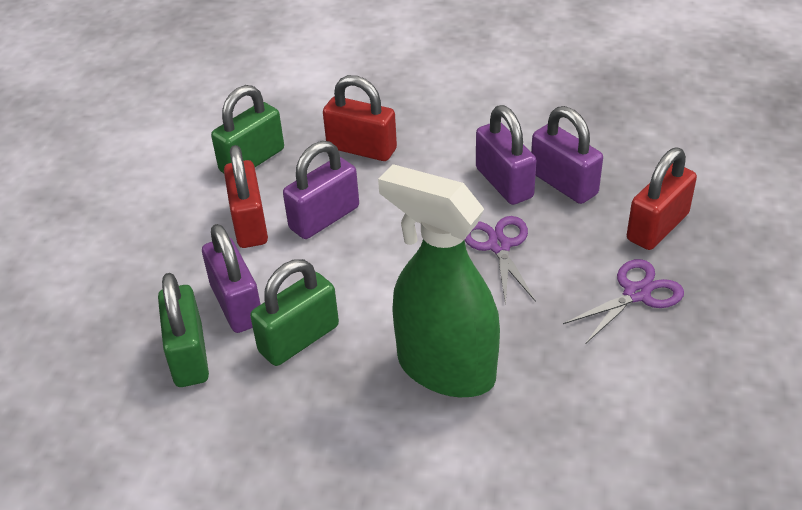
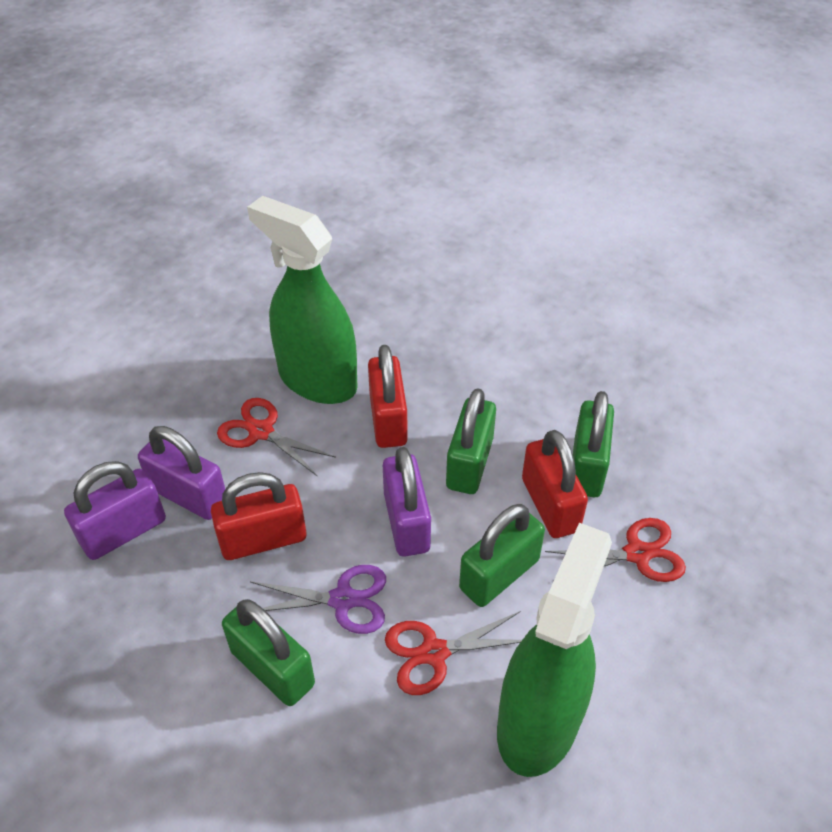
green padlock: [158,273,209,387] [211,85,284,173] [250,259,339,366] = 3 -> [222,599,315,706] [446,388,496,494] [459,504,545,607] [573,391,614,497] = 4
green spray bottle: [378,164,500,397] = 1 -> [247,196,357,404] [497,523,612,777] = 2
purple padlock: [202,224,261,333] [283,141,359,239] [476,105,537,205] [531,106,603,204] = 4 -> [64,461,166,560] [138,426,225,520] [383,447,431,557] = 3
purple scissors: [465,216,536,305] [563,259,684,343] = 2 -> [250,565,386,634] = 1
red scissors: none = 0 -> [217,398,336,477] [385,611,522,695] [545,518,686,582] = 3

